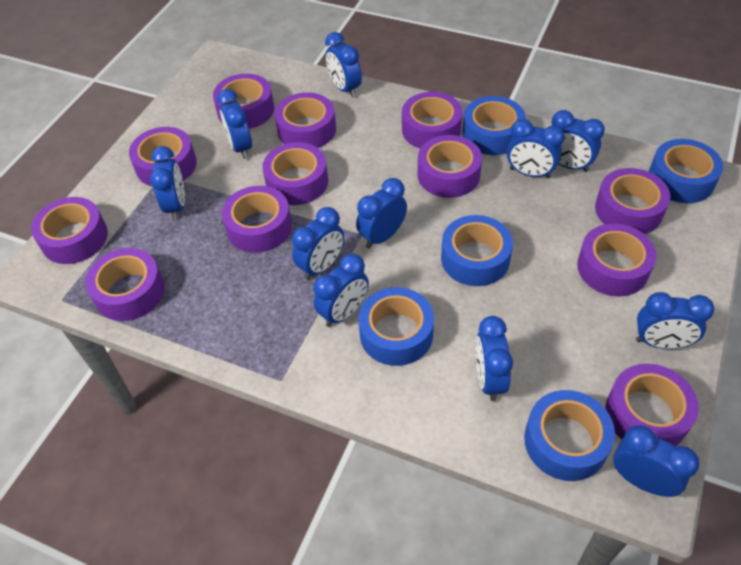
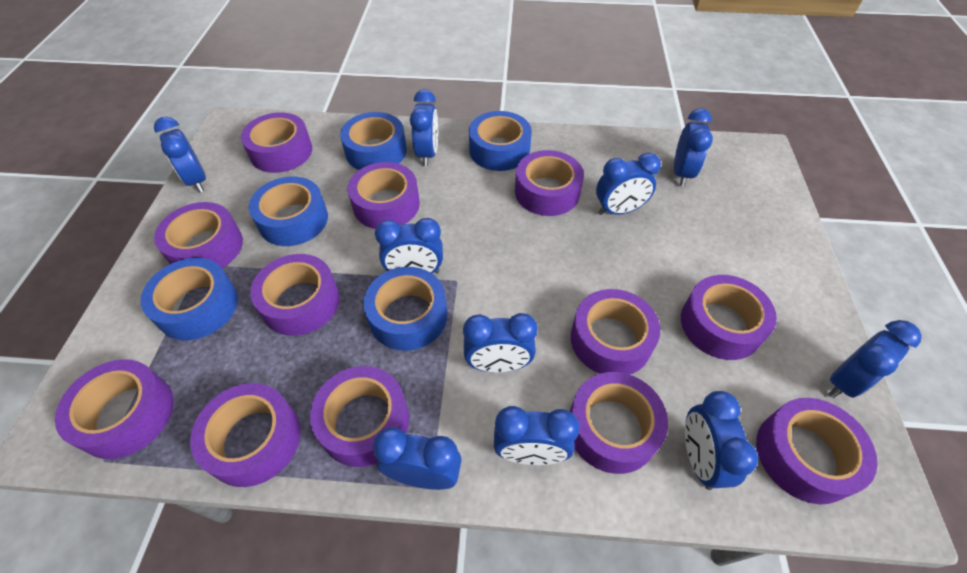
blue clock: [150,146,185,220] [217,89,252,159] [292,207,344,280] [314,254,369,327] [325,32,362,98] [356,178,407,248] [475,316,513,401] [507,119,565,178] [551,110,605,172] [613,425,700,497] [636,292,714,349] = 11 -> [154,117,206,192] [373,427,462,490] [375,218,443,273] [410,89,438,166] [463,313,538,373] [494,406,580,465] [596,152,661,215] [674,108,713,186] [685,391,758,490] [829,320,922,398] = 10

